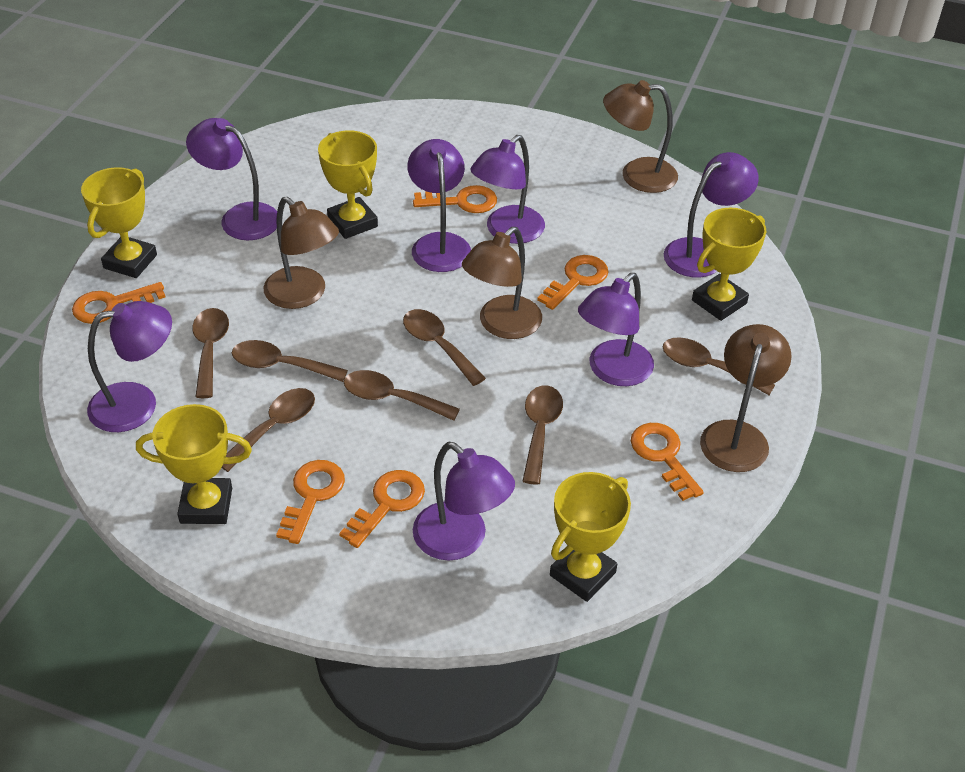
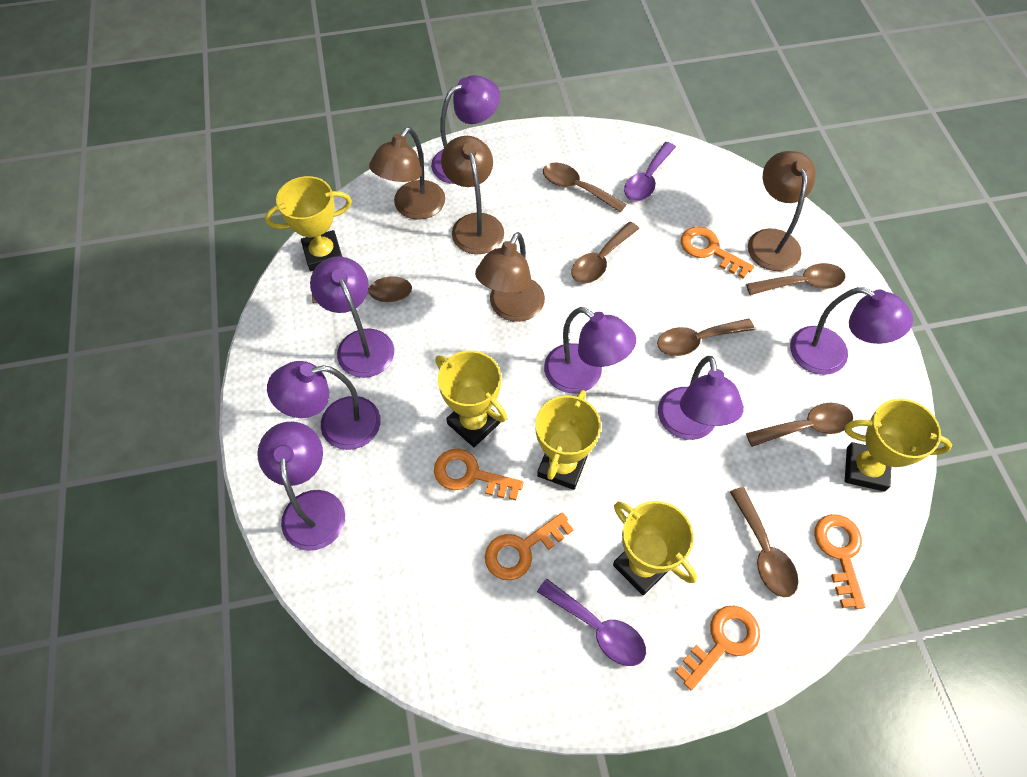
orange key: [72,282,166,324] [276,460,345,544] [339,470,425,548] [413,185,497,213] [537,255,608,310] [631,423,704,501] = 6 -> [434,449,524,500] [485,512,574,580] [675,606,760,690] [681,226,754,279] [814,514,865,609] = 5
purple spoon: none = 0 -> [537,579,646,666] [624,142,676,201] = 2

